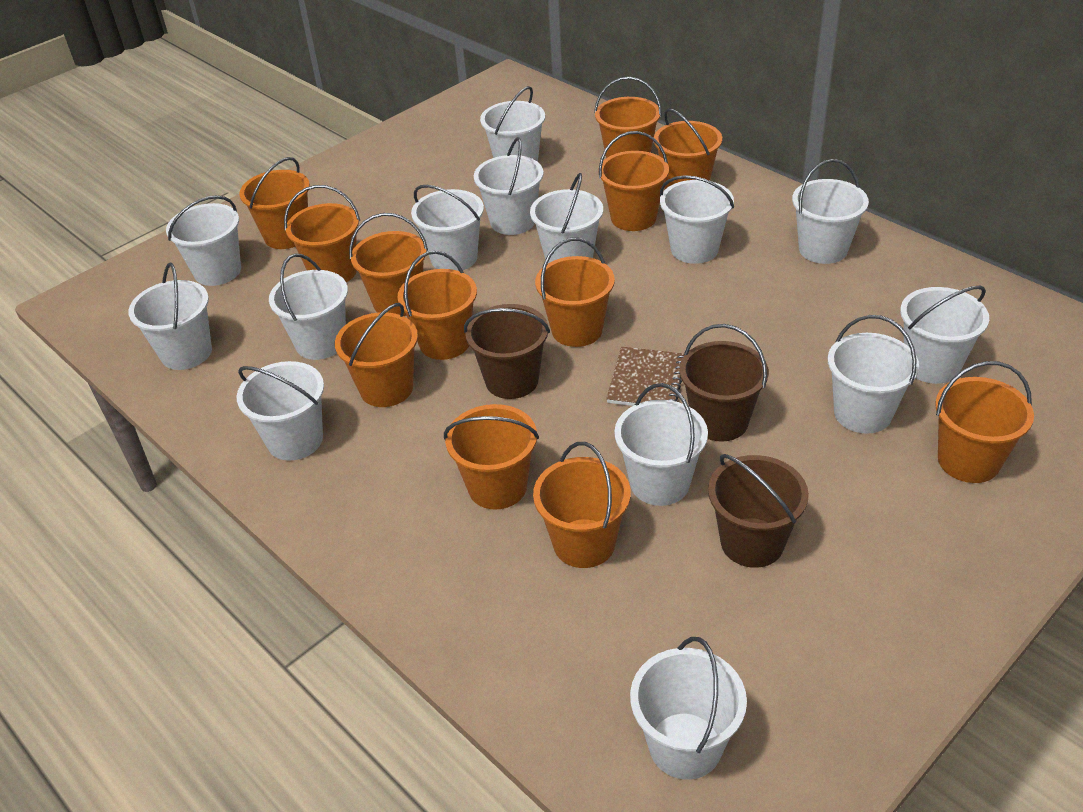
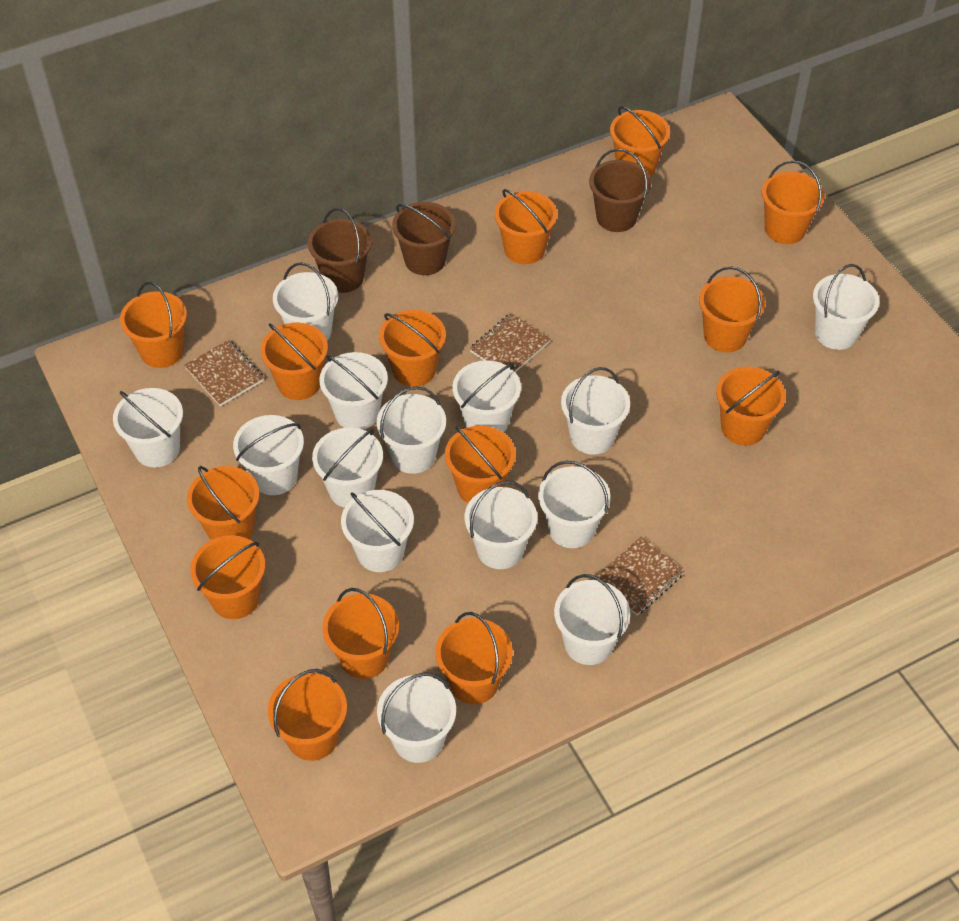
brown notebook: [606,347,684,406] = 1 -> [184,340,264,406] [470,313,550,372] [594,536,685,616] = 3
orange bucket: [239,157,310,249] [284,185,360,282] [335,303,418,407] [349,213,428,316] [397,251,477,360] [444,404,539,510] [533,442,631,568] [535,238,615,347] [594,77,662,158] [598,131,669,231] [654,108,722,189] [935,361,1034,483] = 12 -> [120,282,187,368] [187,466,259,540] [190,535,265,619] [260,323,328,400] [268,669,347,761] [322,588,399,679] [379,310,446,387] [435,612,513,704] [445,426,516,503] [495,189,557,264] [610,106,670,177] [699,266,765,352] [716,367,786,445] [762,160,824,244] = 14

